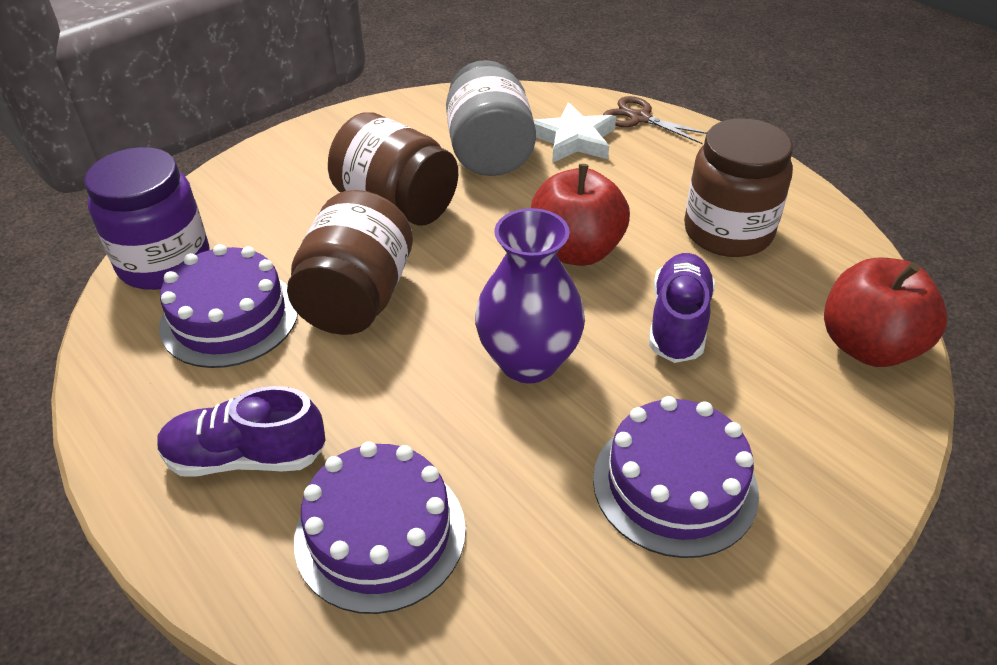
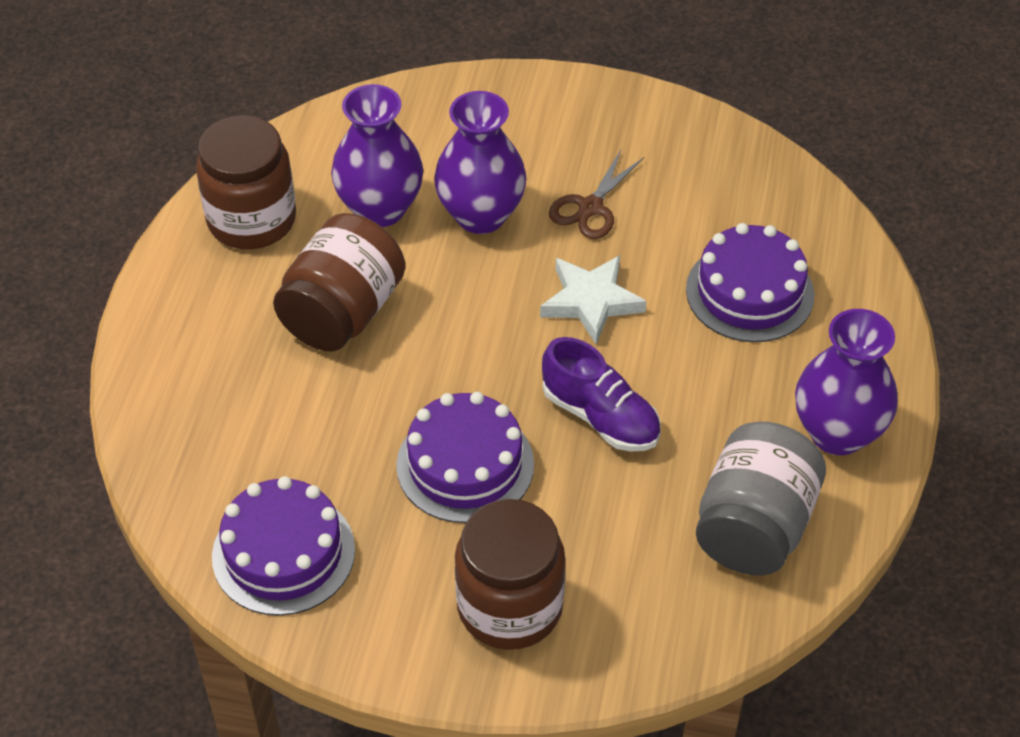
purple jar: [84,147,210,290] = 1 -> none = 0
purple shoe: [157,386,325,477] [649,253,715,363] = 2 -> [542,337,660,452] = 1
purple vase: [475,208,585,383] = 1 -> [331,84,423,227] [434,91,527,234] [795,309,898,455] = 3
red apple: [531,164,630,266] [824,258,947,367] = 2 -> none = 0

